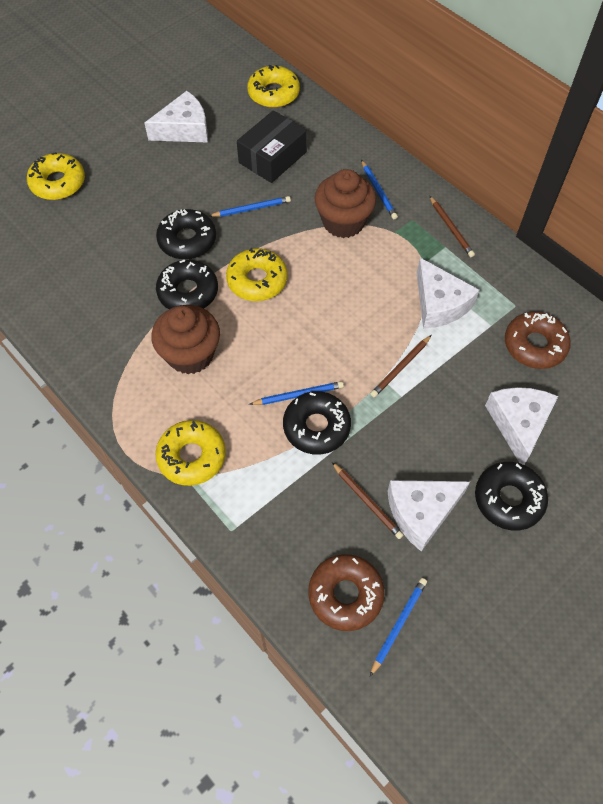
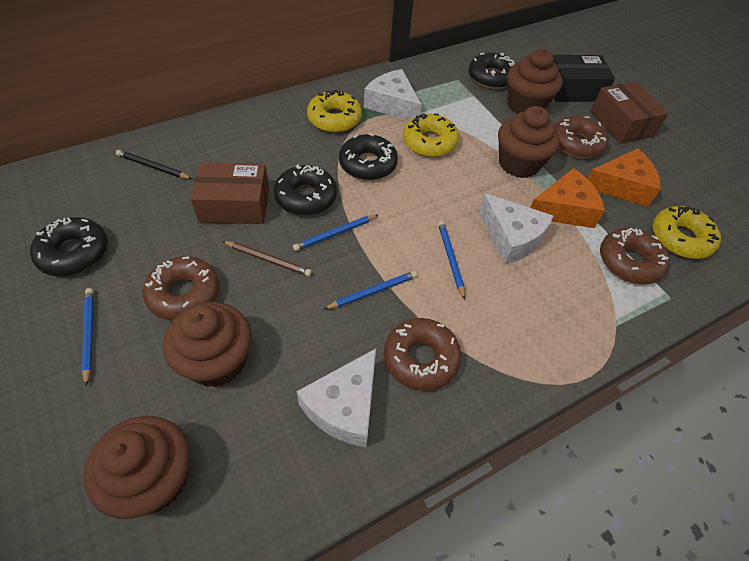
black pencil: none = 0 -> [116,150,192,179] = 1
brown box: none = 0 -> [191,162,269,224] [591,82,669,144] = 2
brown cupcake: [151,305,220,374] [314,169,376,238] = 2 -> [84,416,190,519] [163,302,252,387] [498,106,560,178] [507,49,563,114] = 4
brown donut: [308,554,385,631] [505,311,571,369] = 2 -> [143,256,220,321] [384,318,461,391] [555,116,609,159] [600,227,670,284] = 4
brown pencil: [332,462,404,539] [370,335,432,398] [430,196,475,257] = 3 -> [222,241,312,276] = 1
orange cheese: none = 0 -> [530,168,605,228] [587,148,661,207] = 2
white cheese: [145,91,208,143] [387,480,470,552] [417,258,479,329] [485,387,558,465] = 4 -> [297,349,376,447] [364,69,421,120] [479,193,553,264] = 3
yellow donut: [27,152,85,200] [155,420,226,486] [226,248,287,301] [247,64,300,108] = 4 -> [307,90,362,133] [403,114,459,157] [653,206,721,259] = 3

